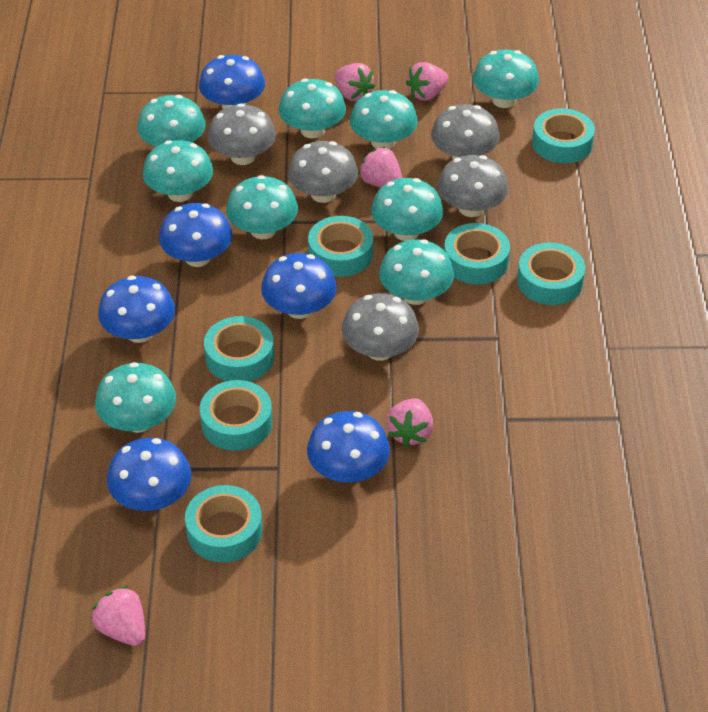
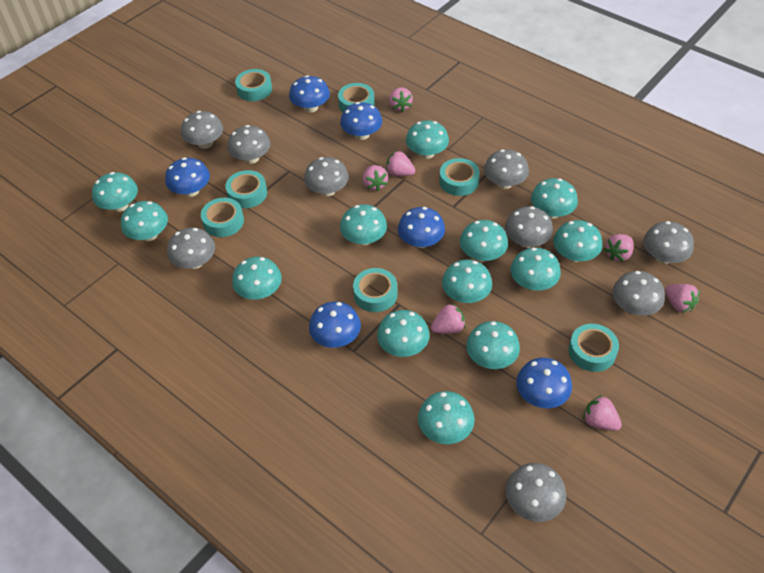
grey mushroom: [207,103,276,165] [288,141,358,203] [342,293,419,361] [431,104,500,160] [437,155,508,217] = 5 -> [167,228,215,269] [181,111,223,149] [227,125,271,164] [304,157,349,196] [484,149,529,189] [505,206,553,248] [505,463,566,522] [612,271,665,316] [644,221,694,264] = 9
pink strawberry: [92,586,145,646] [335,63,375,101] [358,147,403,187] [386,398,433,447] [406,62,448,101] = 5 -> [363,165,388,191] [386,151,415,176] [389,87,413,112] [431,303,466,334] [583,395,622,431] [604,234,634,261] [665,284,700,313] = 7
turquoise mushroom: [95,362,176,433] [137,95,206,146] [143,140,213,202] [226,175,298,239] [278,78,346,138] [350,90,418,149] [371,178,443,241] [379,239,454,305] [473,50,539,108] = 9 -> [92,172,138,212] [121,201,168,241] [232,257,282,300] [340,204,387,245] [377,310,430,357] [406,120,449,159] [418,391,475,444] [442,260,492,303] [460,220,508,262] [466,321,520,369] [510,247,561,291] [531,178,578,219] [553,220,603,262] = 13

